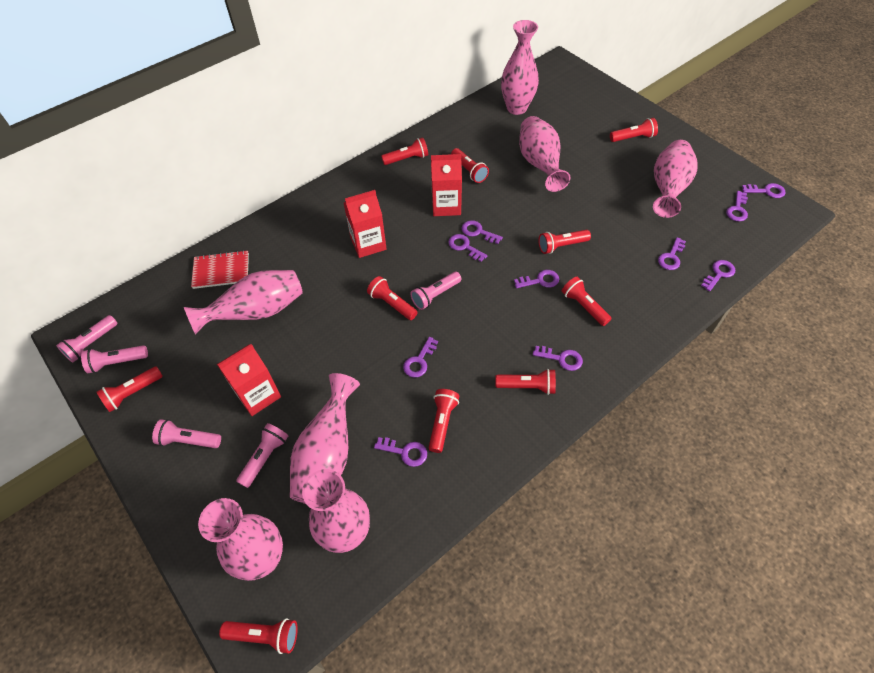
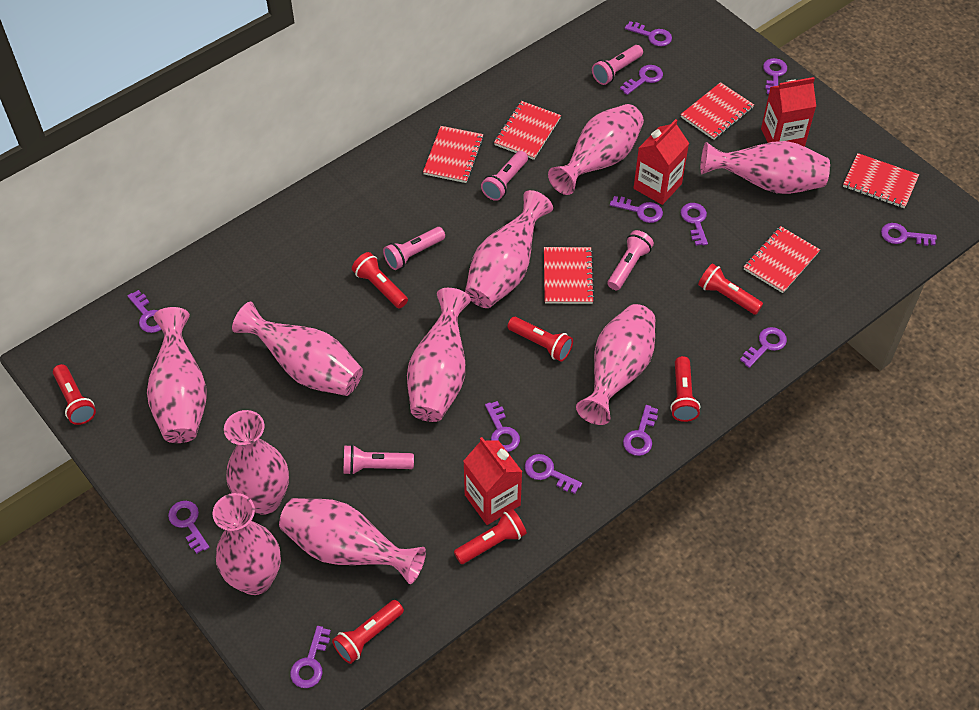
pink vase: [184,270,303,335] [198,498,283,581] [290,373,360,504] [302,469,370,553] [501,20,539,115] [519,116,570,192] [653,140,698,218] = 7 -> [147,307,207,443] [213,493,281,595] [224,410,289,515] [232,302,363,396] [279,498,426,584] [407,288,471,422] [465,190,553,308] [548,104,644,195] [576,304,655,425] [700,141,830,194] = 10
purple key: [374,437,427,467] [403,337,438,378] [448,234,487,262] [461,220,503,244] [514,270,559,288] [533,346,583,371] [658,237,686,270] [701,260,735,291] [726,191,748,221] [742,183,785,198] = 10 -> [127,290,161,333] [168,501,209,554] [290,626,331,688] [485,401,520,452] [525,454,582,494] [610,196,663,223] [620,65,663,95] [623,405,658,456] [625,21,672,46] [681,203,708,246] [740,327,787,368] [763,58,787,94] [881,223,937,246] = 13
red flashlight: [96,366,163,412] [219,618,298,654] [367,276,418,320] [381,137,428,165] [429,389,459,453] [451,148,489,183] [495,369,556,395] [538,230,591,254] [562,277,612,326] [610,118,658,142] = 10 -> [53,364,96,425] [332,600,404,664] [352,252,408,308] [454,509,527,564] [508,317,573,362] [670,356,700,422] [698,264,763,315] = 7
red notebook: [191,250,249,289] = 1 -> [423,126,484,183] [494,101,561,160] [544,247,595,304] [681,82,754,140] [744,226,820,293] [843,153,919,208] = 6

